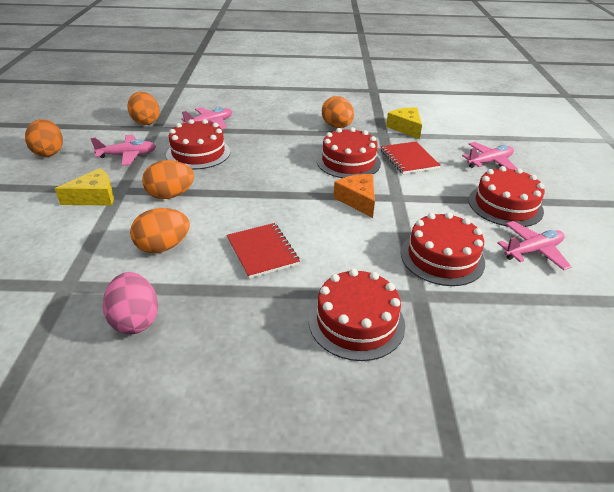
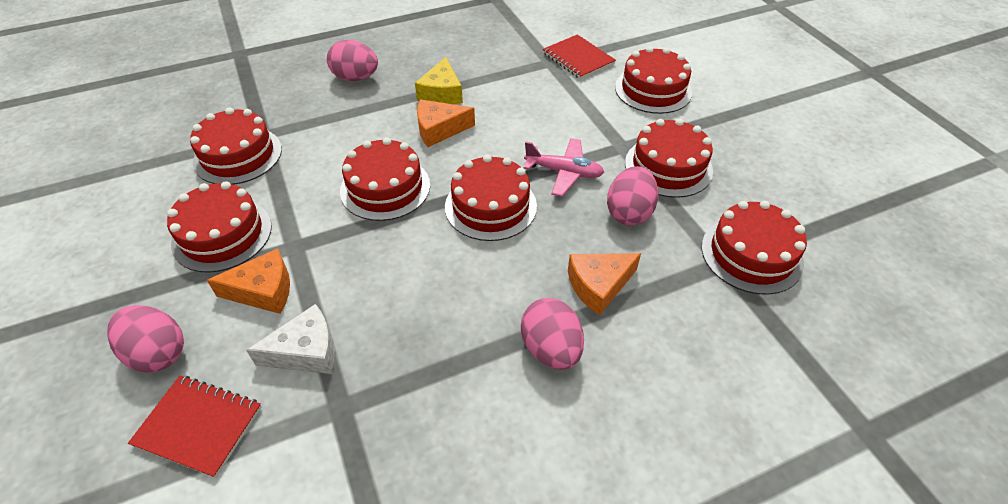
orange cheese: [333,174,375,218] = 1 -> [207,248,290,314] [417,100,475,147] [568,253,641,315] = 3
orange egg: [25,119,63,157] [128,92,160,125] [130,208,190,253] [142,160,194,199] [322,96,354,128] = 5 -> none = 0
pink egg: [103,272,158,334] = 1 -> [107,305,184,373] [327,40,378,81] [521,298,584,370] [607,166,658,225] = 4
pink plane: [90,134,156,166] [181,107,232,129] [462,142,517,170] [498,221,571,270] = 4 -> [524,138,604,197] = 1
red cake: [166,119,230,169] [309,269,405,361] [317,127,381,178] [401,212,485,286] [469,166,545,227] = 5 -> [167,181,272,273] [190,107,282,185] [340,137,430,221] [445,155,537,241] [615,46,692,114] [625,119,713,198] [702,201,807,295] = 7
white cheese: none = 0 -> [246,304,335,374] = 1
yellow cheese: [55,168,114,205] [386,107,422,139] = 2 -> [415,57,463,105] = 1

